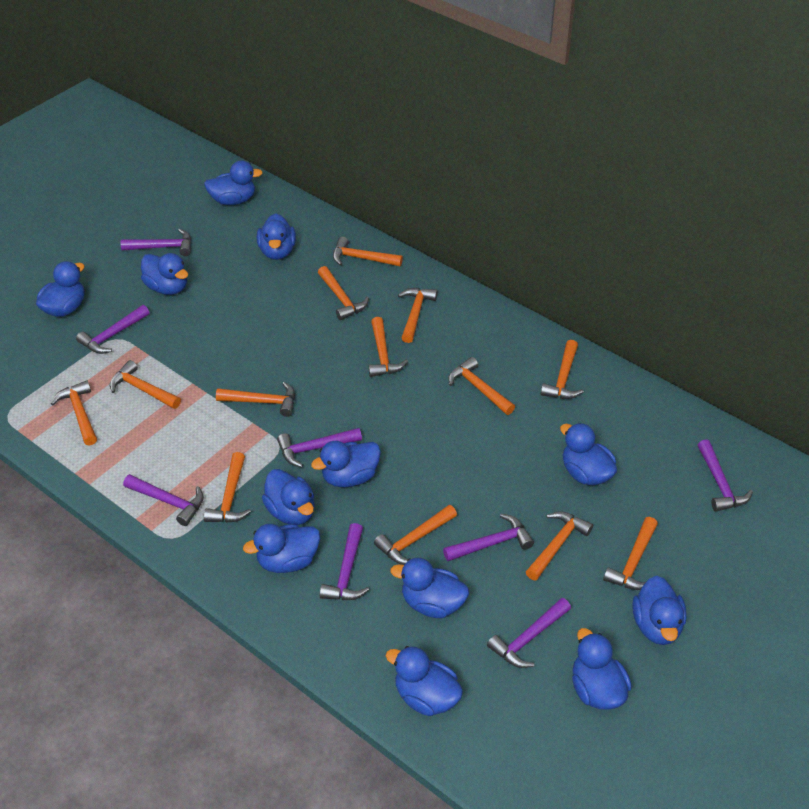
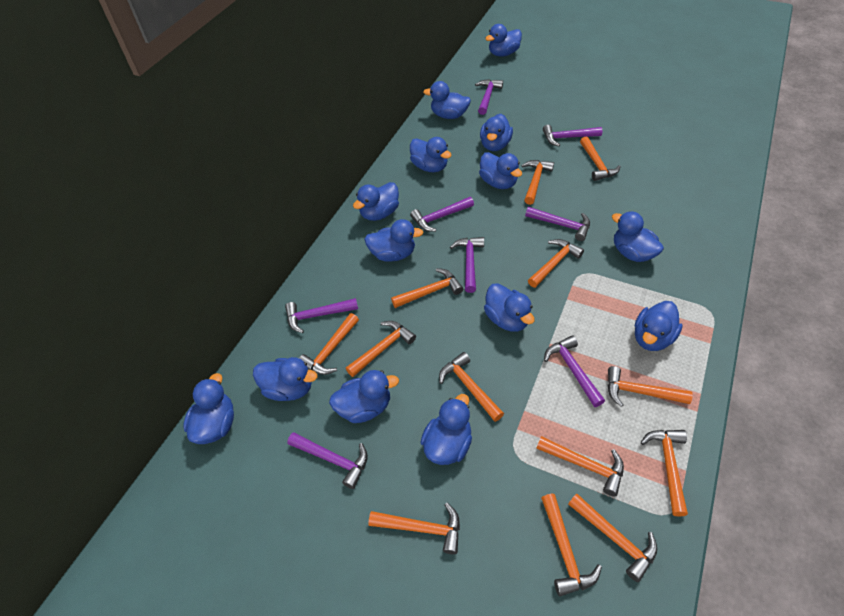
blue duck: [36,261,85,317] [141,253,188,295] [204,161,263,205] [243,524,320,573] [257,213,296,260] [262,469,315,525] [311,441,381,488] [386,646,463,716] [390,557,469,618] [560,423,617,485] [572,628,632,710] [632,576,687,645] = 12 -> [183,373,234,444] [253,357,317,401] [329,370,399,423] [353,182,399,221] [364,219,424,261] [410,137,452,172] [420,394,472,465] [423,81,471,119] [479,152,522,189] [480,114,513,151] [484,283,535,332] [485,24,522,57] [612,212,664,262] [635,301,683,351] = 14

